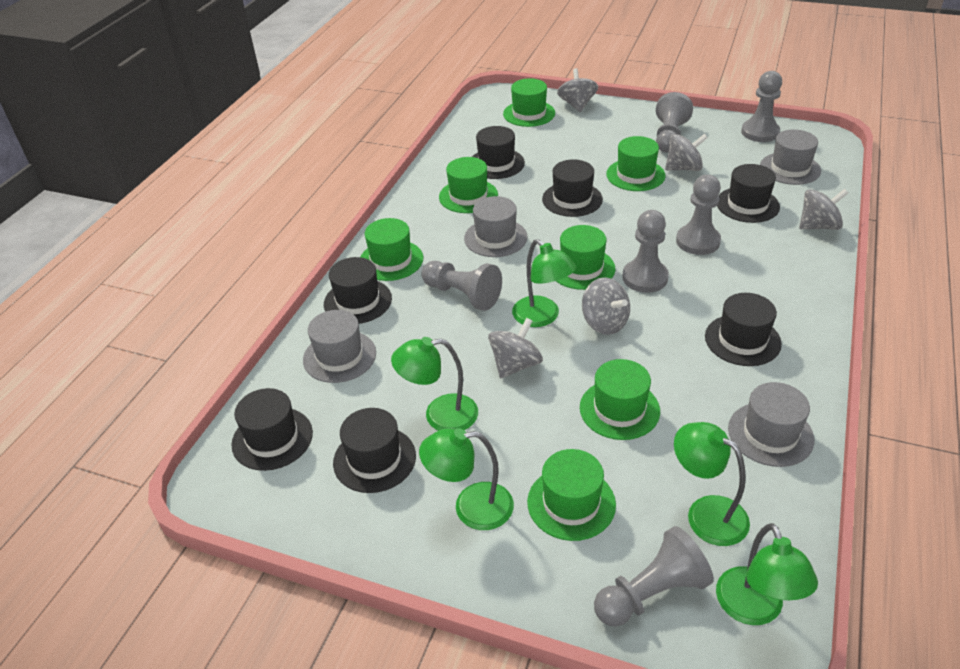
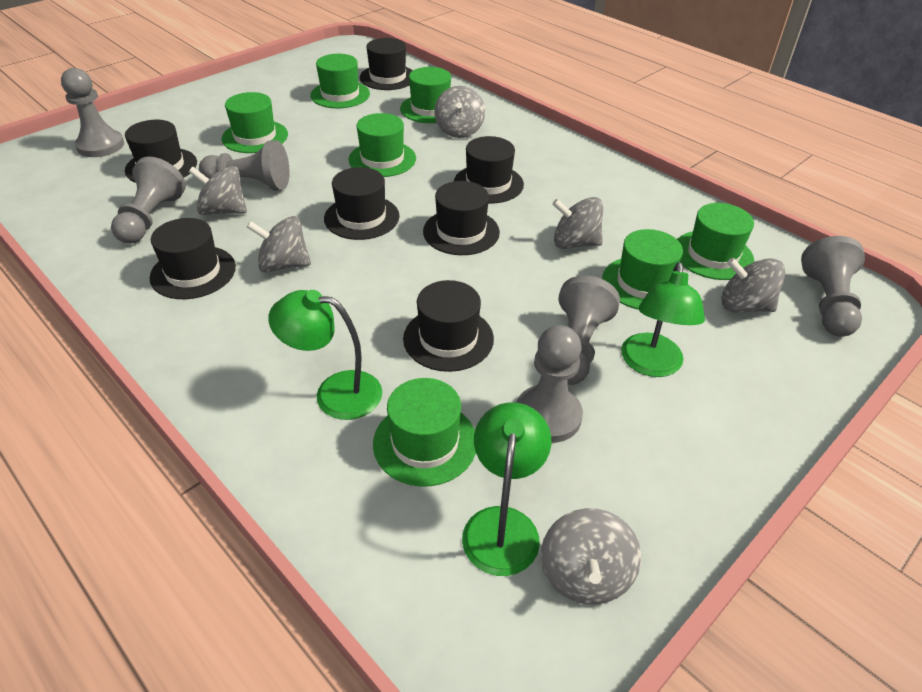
green lamp: [391,337,478,431] [419,428,514,530] [512,239,576,327] [674,422,750,546] [716,523,818,625] = 5 -> [268,290,382,420] [462,402,551,576] [621,262,705,377] = 3
grey hat: [303,310,376,383] [464,196,528,257] [728,382,814,467] [760,129,821,185] = 4 -> none = 0
grey spinning top: [488,318,543,379] [557,68,598,112] [582,277,630,335] [665,134,708,171] [799,189,848,230] = 5 -> [189,166,247,215] [247,216,311,272] [434,86,485,138] [541,508,641,605] [552,197,603,249] [722,258,786,313] = 6

